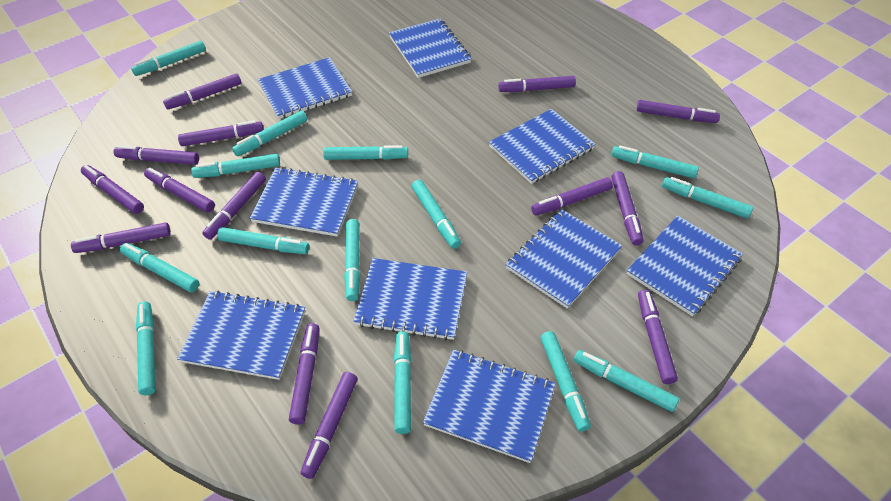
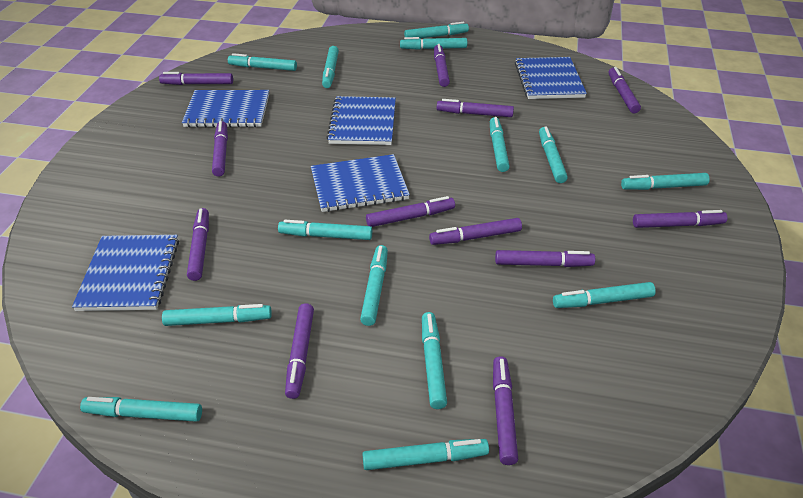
blue notebook: [177,291,305,380] [250,167,358,237] [258,57,352,119] [354,258,467,340] [389,19,472,78] [423,350,556,463] [489,109,595,184] [506,209,622,309] [627,216,743,316] = 9 -> [72,235,179,311] [182,90,269,127] [311,154,410,212] [326,96,396,145] [515,57,587,99] = 5
purple marker: [71,222,171,253] [81,165,144,214] [114,145,199,165] [144,168,215,213] [163,74,241,109] [178,120,264,146] [202,172,266,240] [289,323,319,424] [301,372,358,479] [498,76,576,92] [531,177,613,216] [611,171,643,246] [636,100,720,123] [638,290,678,384] = 14 -> [159,72,233,85] [187,208,209,281] [212,121,228,176] [285,303,314,399] [366,196,455,227] [429,218,522,245] [434,44,450,87] [437,99,514,117] [493,356,518,465] [495,250,595,267] [608,67,641,114] [633,210,728,228] = 12

